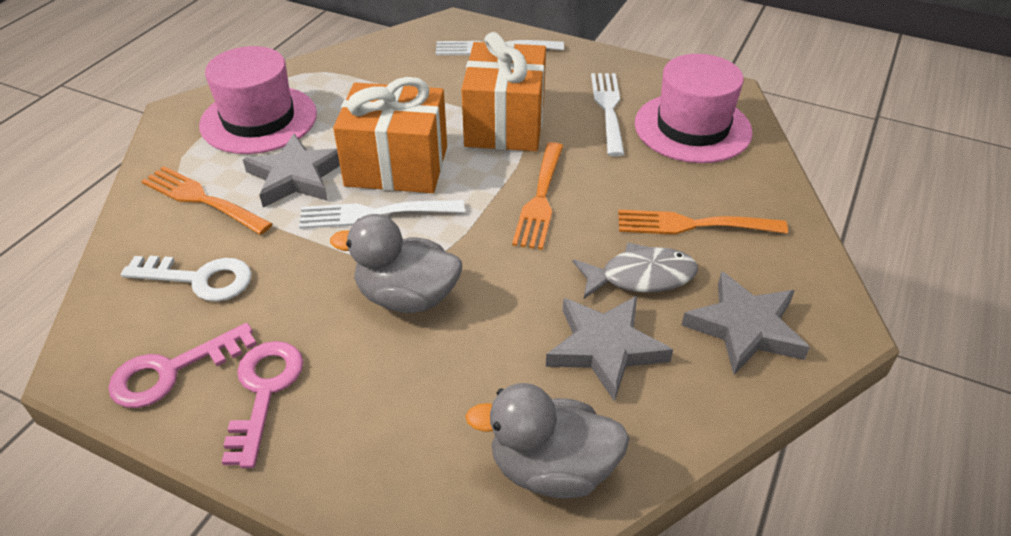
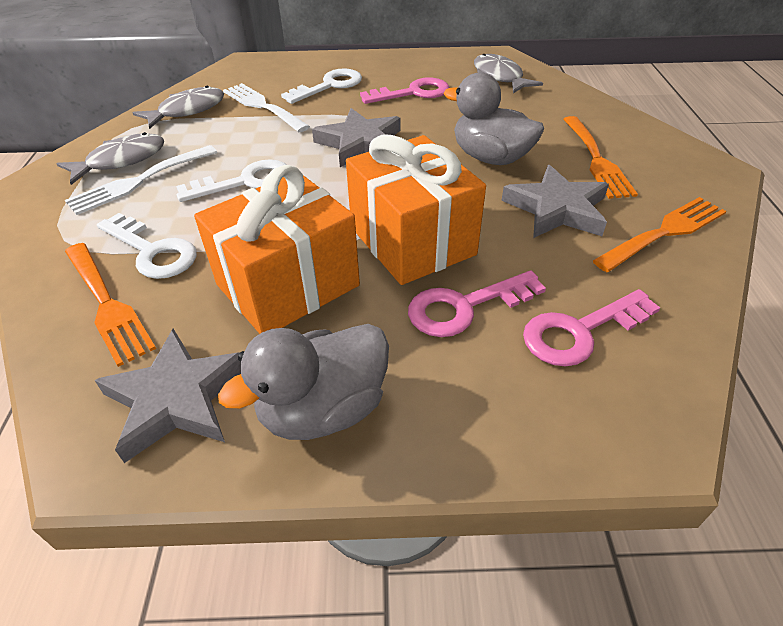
grey fish: [573,242,698,299] = 1 -> [57,132,164,185] [133,86,224,129] [474,54,543,93] = 3
pink hat: [199,46,317,154] [635,54,753,163] = 2 -> none = 0
pink key: [108,323,257,408] [222,341,303,468] = 2 -> [360,77,449,104] [408,270,546,337] [523,289,660,367] = 3
white fork: [299,200,465,229] [436,40,564,55] [591,73,624,156] = 3 -> [65,145,217,215] [223,83,310,132] = 2
white key: [121,256,252,302] = 1 -> [97,213,197,279] [176,160,287,202] [281,68,362,104] = 3

